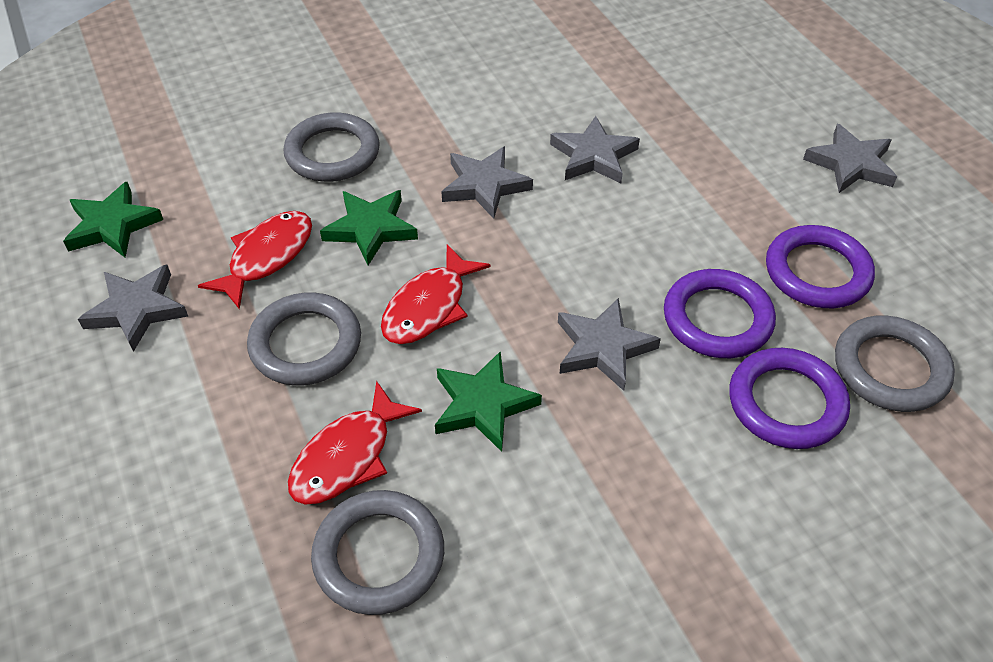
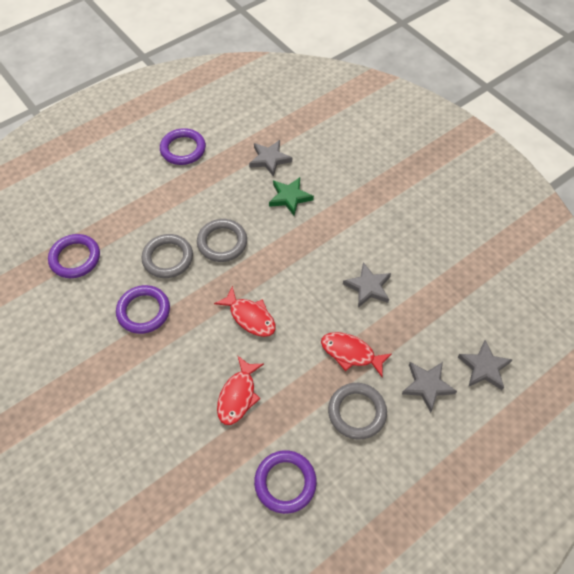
green star: [63,182,164,257] [320,190,418,265] [435,351,542,452] = 3 -> [269,177,314,216] = 1
grey ring: [247,293,361,386] [283,112,380,182] [311,490,444,615] [835,316,955,412] = 4 -> [141,234,193,278] [197,219,247,262] [328,383,387,440] = 3
grey star: [78,265,188,352] [442,146,533,219] [550,116,640,183] [558,298,661,391] [803,124,897,193] = 5 -> [249,140,292,177] [343,262,391,308] [402,362,457,413] [458,340,513,390] = 4
purple ring: [664,269,776,358] [729,348,850,449] [766,225,875,308] = 3 -> [48,234,100,278] [116,285,170,334] [160,128,206,165] [254,450,317,514] = 4

